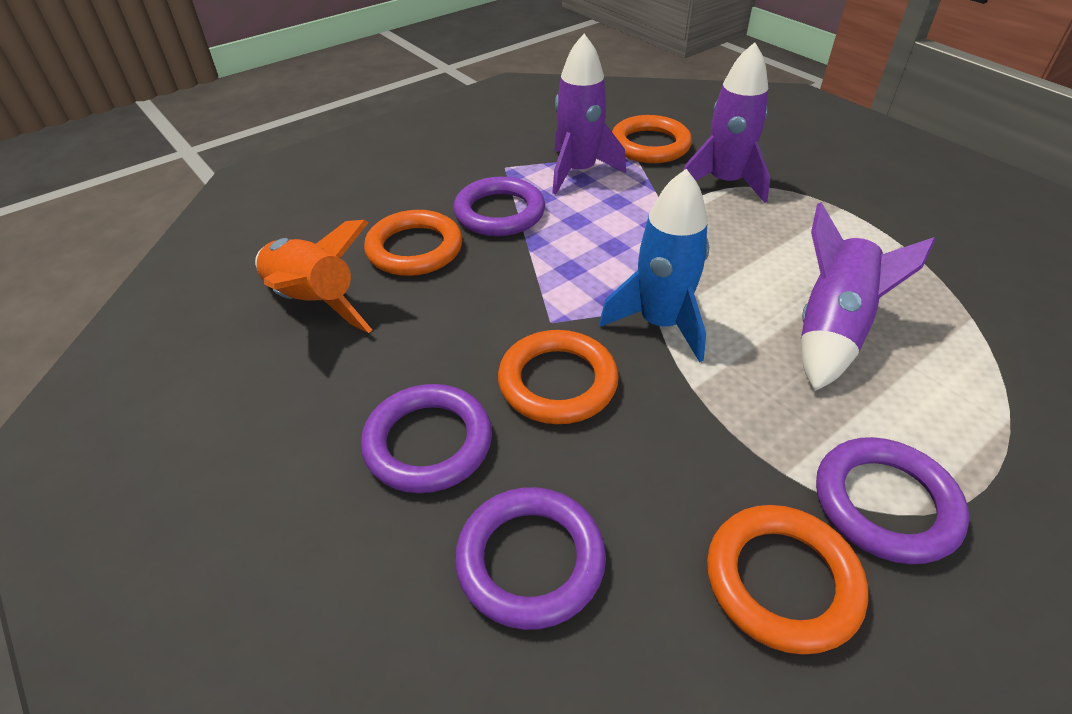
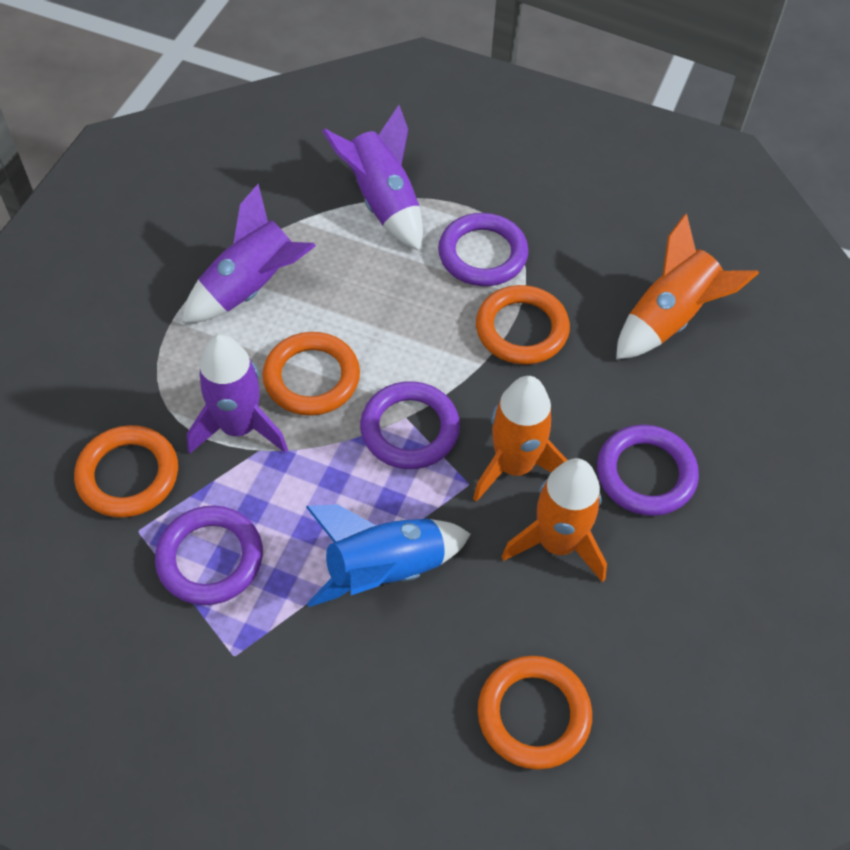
orange rocket: [255,220,372,333] = 1 -> [473,376,567,502] [502,458,607,582] [616,214,759,359] = 3

